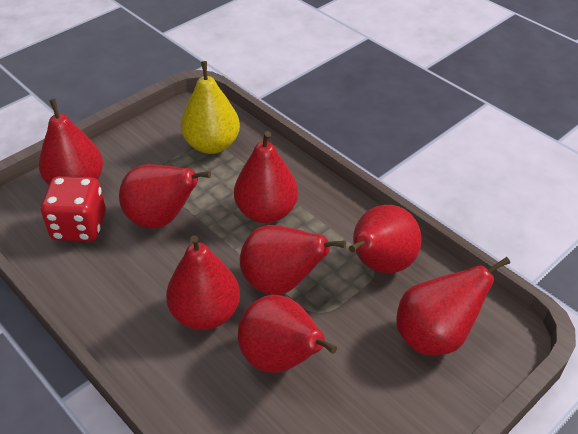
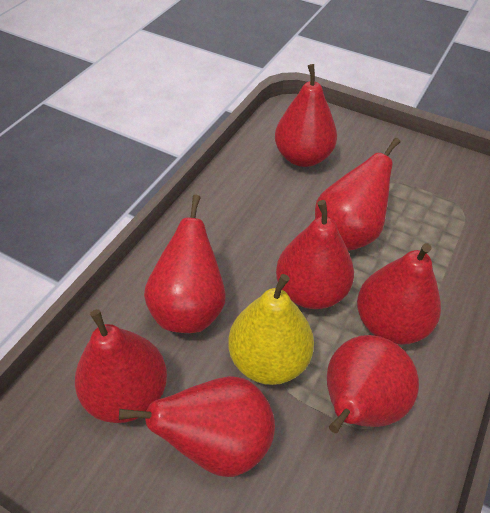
red dice: [41,176,106,241] = 1 -> none = 0

